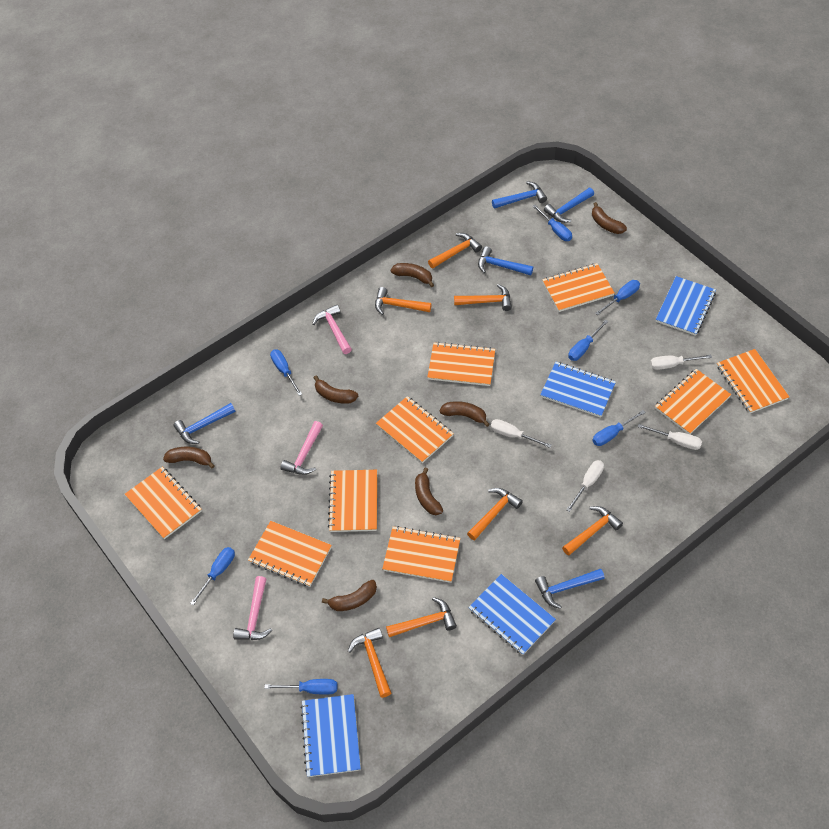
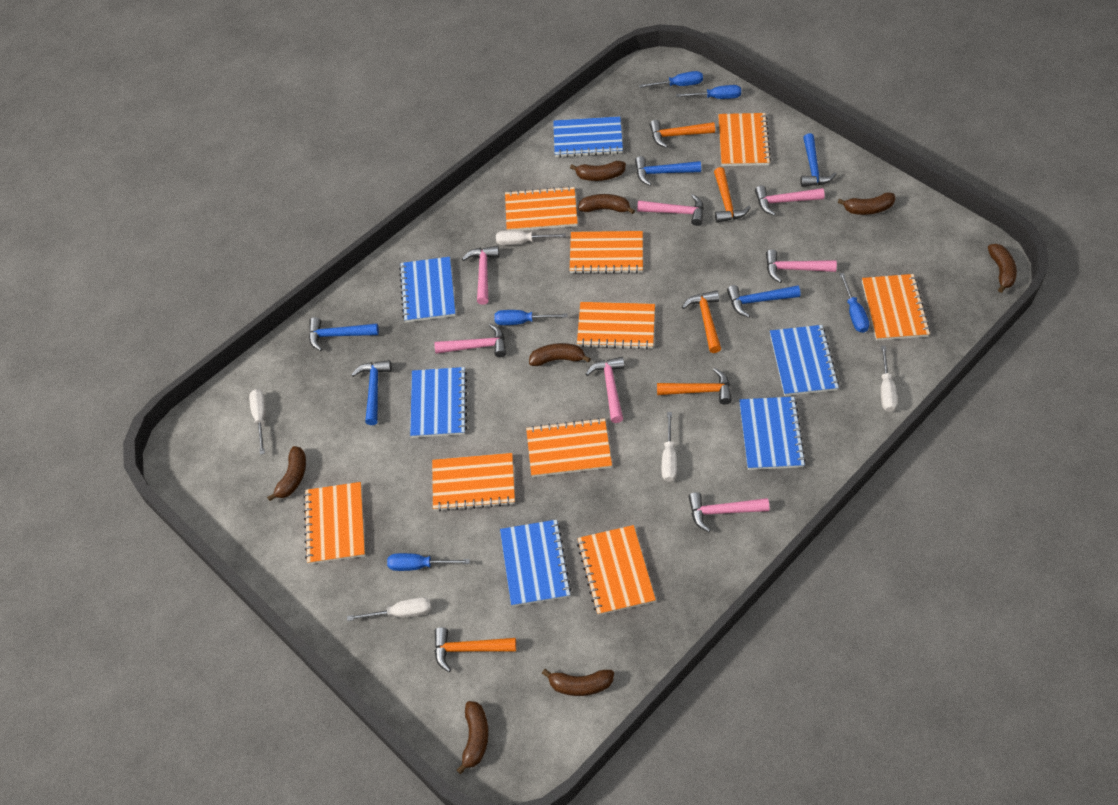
blue notebook: [300,694,361,777] [468,574,556,655] [540,362,616,418] [656,276,716,336] = 4 -> [399,257,456,322] [410,367,467,438] [500,520,572,607] [553,116,623,158] [739,397,806,470] [770,325,839,396] = 6
blue screwdriver: [190,547,235,605] [264,679,337,694] [270,349,302,396] [532,205,572,241] [568,320,609,361] [592,410,646,446] [595,280,640,315] = 7 -> [387,553,470,571] [494,310,568,325] [639,71,703,88] [676,85,741,99] [839,273,869,333] = 5
brown banana: [163,447,215,469] [314,375,358,404] [322,580,377,611] [391,263,434,287] [415,468,443,515] [440,401,490,427] [592,202,627,234] = 7 -> [267,446,306,501] [457,701,489,774] [529,343,591,366] [542,669,614,696] [570,161,626,181] [578,194,635,214] [838,192,896,215] [988,244,1017,293] = 8
orange hammer: [348,628,391,698] [375,287,432,315] [386,597,457,637] [428,233,482,268] [454,284,512,311] [467,488,523,541] [562,506,623,556] = 7 -> [434,627,516,672] [650,120,715,148] [657,368,732,404] [682,290,721,353] [714,167,751,223] = 5
pink hammer: [233,576,272,640] [280,421,323,475] [312,305,352,354] = 3 -> [434,324,506,357] [462,246,499,305] [586,357,624,423] [637,194,704,226] [688,492,769,532] [755,185,825,216] [766,250,837,283] = 7
white screwdriver: [490,419,552,448] [566,460,604,512] [638,424,702,450] [650,355,712,370] = 4 -> [249,389,266,455] [347,597,431,621] [496,230,566,245] [662,412,677,482] [881,346,898,412] = 5

